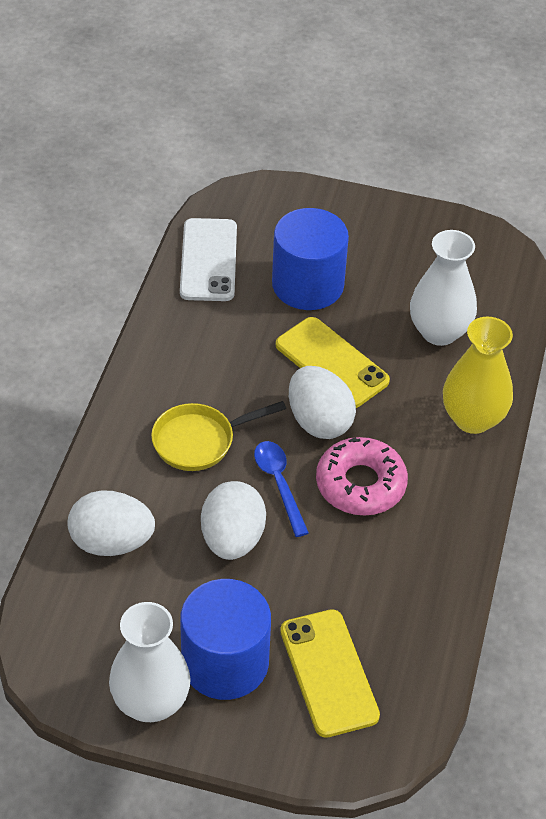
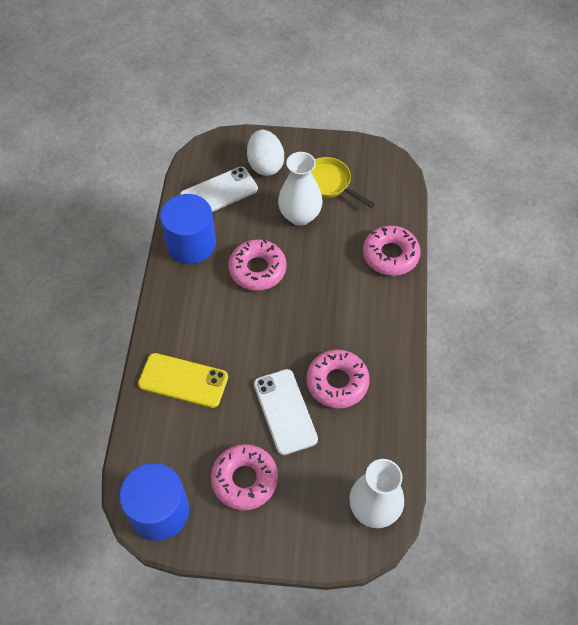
blue spoon: [254,441,309,537] = 1 -> none = 0
pink donut: [316,437,408,515] = 1 -> [211,444,278,510] [228,239,287,291] [306,349,370,409] [363,225,421,276] = 4
white egg: [68,490,155,556] [201,481,266,560] [289,366,356,439] = 3 -> [247,129,284,176] = 1
white phone: [180,218,237,301] = 1 -> [180,167,258,212] [254,369,318,455] = 2
yellow phone: [276,317,390,408] [280,609,380,738] = 2 -> [138,353,228,408] = 1
yellow vase: [443,317,513,434] = 1 -> none = 0

